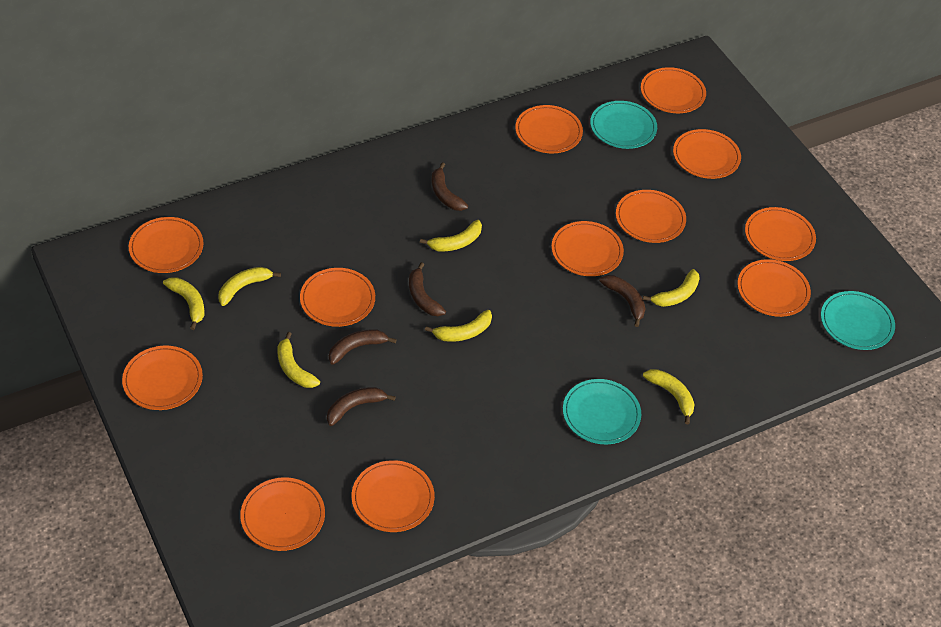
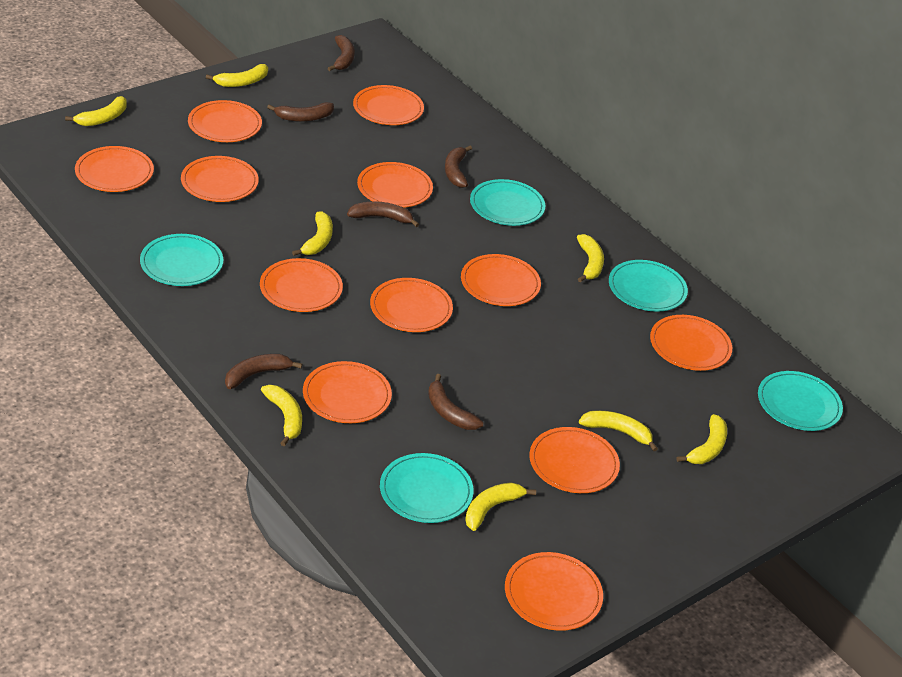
brown banana: [327,387,396,426] [329,329,397,365] [409,262,446,316] [431,162,468,211] [600,275,645,327] = 5 -> [225,354,302,389] [267,102,334,122] [328,35,355,71] [347,201,419,227] [428,374,484,430] [445,146,472,188] = 6
turquoise plate: [563,379,641,444] [590,101,657,149] [821,291,895,350] = 3 -> [140,234,223,286] [380,453,474,523] [470,179,546,226] [609,260,688,312] [758,371,843,431] = 5
yellow banana: [163,277,204,330] [218,267,281,306] [277,332,320,388] [420,220,482,251] [425,310,492,342] [643,269,700,307] [643,369,695,424] = 7 -> [65,96,127,126] [206,64,268,87] [261,385,302,446] [292,212,333,256] [465,482,536,531] [577,234,604,282] [579,411,658,451] [676,414,727,464] = 8

